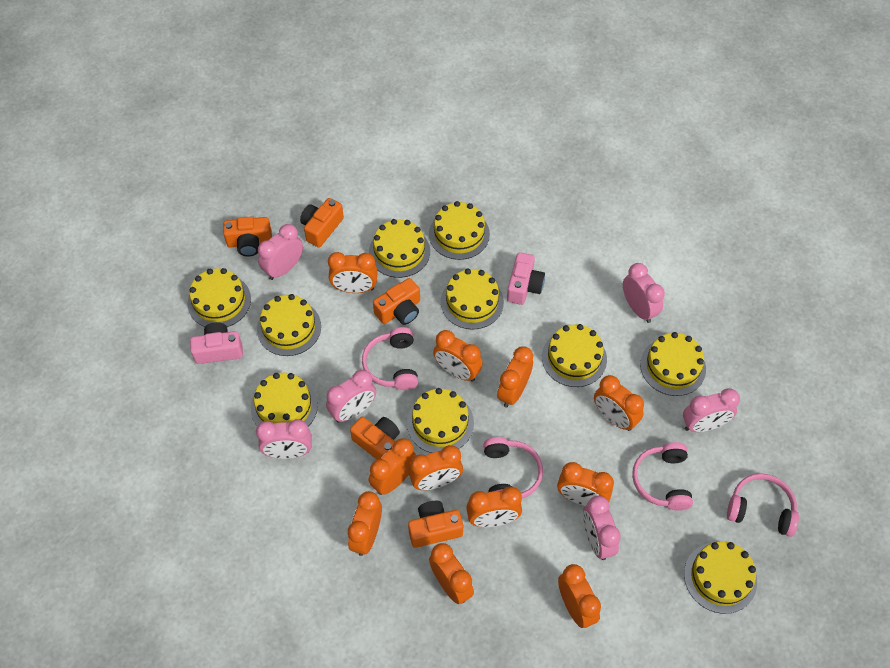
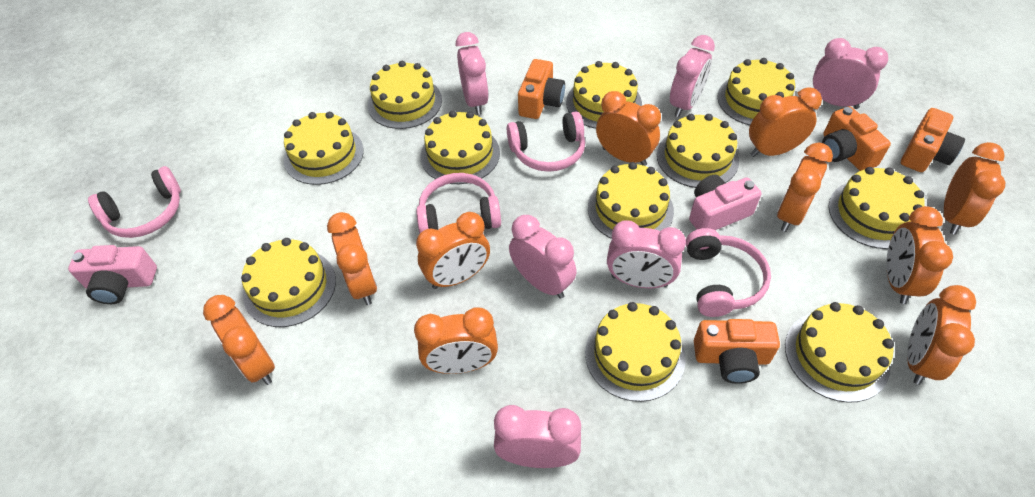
orange camera: [223,217,272,256] [300,198,344,248] [350,417,400,460] [373,278,420,325] [408,501,463,548] = 5 -> [518,59,565,119] [694,319,780,384] [822,106,891,171] [901,108,965,172] = 4
orange clock: [328,252,378,293] [348,491,382,556] [369,438,416,495] [409,445,463,490] [429,543,474,604] [433,330,483,382] [466,486,522,527] [497,346,533,408] [557,462,614,506] [558,564,601,628] [594,375,644,431] = 11 -> [203,295,275,385] [327,212,377,305] [414,308,498,374] [416,212,490,289] [596,91,661,166] [749,87,822,157] [777,142,833,232] [886,206,953,304] [907,285,976,385] [944,142,1005,235] = 10
yellow cake: [188,268,251,327] [251,373,318,426] [257,294,321,356] [369,219,430,278] [407,388,474,453] [429,201,490,260] [441,269,504,329] [542,324,607,387] [640,332,706,396] [684,541,757,614] = 10 -> [241,238,336,327] [284,112,364,185] [368,61,442,129] [420,111,500,184] [566,61,642,129] [585,302,686,402] [588,162,674,239] [657,114,739,188] [717,58,795,125] [785,302,894,403] [829,167,924,249] = 11

